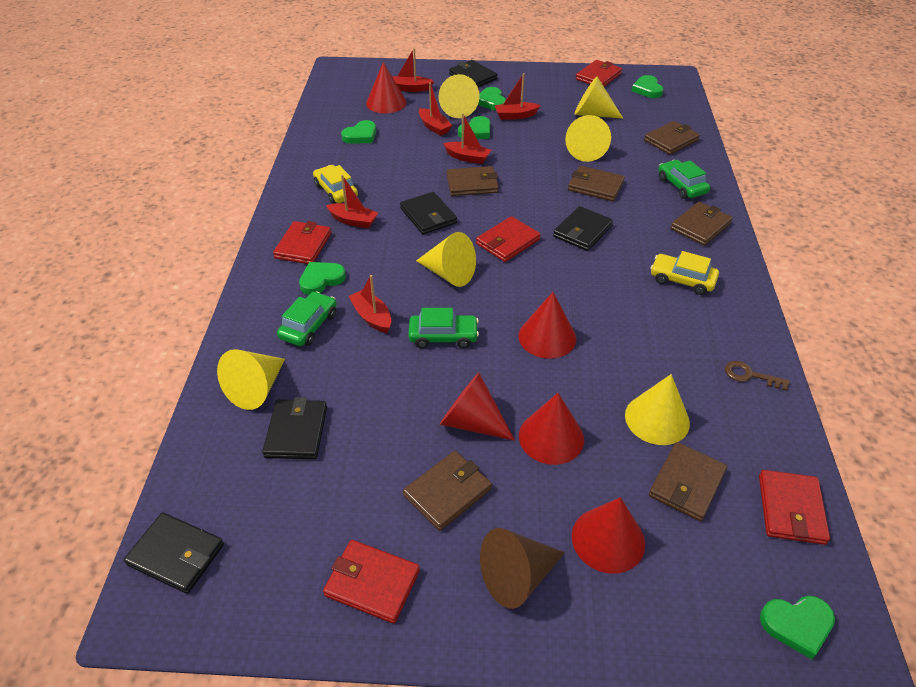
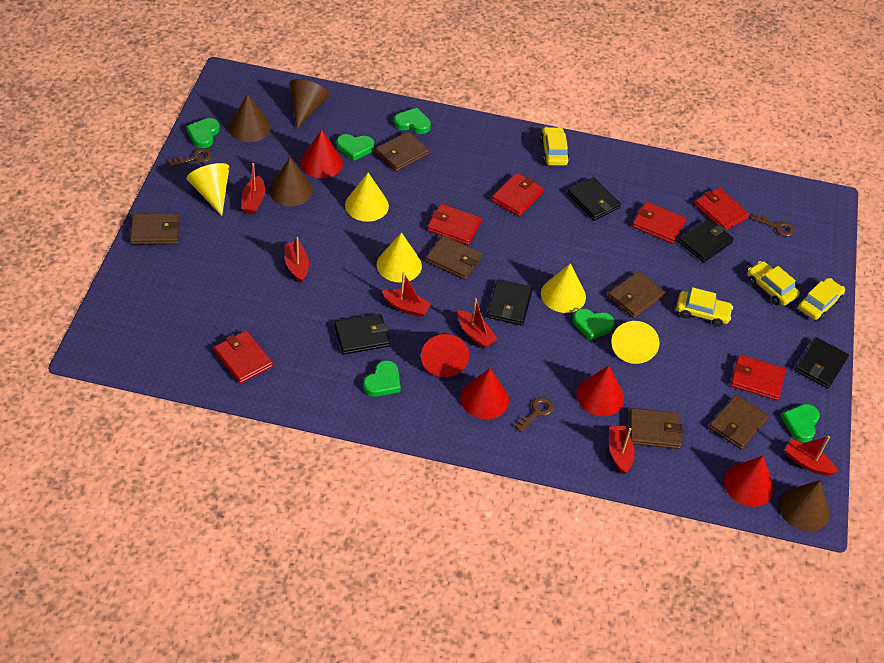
brown cone: [480,528,565,609] = 1 -> [228,94,271,142] [269,158,313,206] [290,79,329,129] [779,480,829,532] = 4
brown key: [725,361,790,391] = 1 -> [168,148,212,168] [514,397,554,432] [751,212,794,237] = 3
green car: [277,291,336,346] [408,308,479,348] [658,160,710,199] = 3 -> none = 0
red wallet: [273,221,331,264] [323,540,420,624] [476,216,541,262] [576,60,622,87] [759,470,830,545] = 5 -> [214,330,273,383] [427,204,482,245] [492,173,544,216] [632,201,686,243] [694,188,749,231] [731,355,786,400] = 6
yellow car: [313,165,358,204] [651,251,719,295] = 2 -> [540,127,570,166] [676,287,733,327] [747,261,800,306] [798,278,845,321] = 4
yellow cone: [217,349,285,410] [416,232,476,287] [438,74,480,118] [565,115,611,162] [574,77,623,119] [625,374,690,445] = 6 -> [187,163,229,216] [345,172,389,222] [377,232,422,283] [541,263,586,313] [611,321,659,364] = 5

